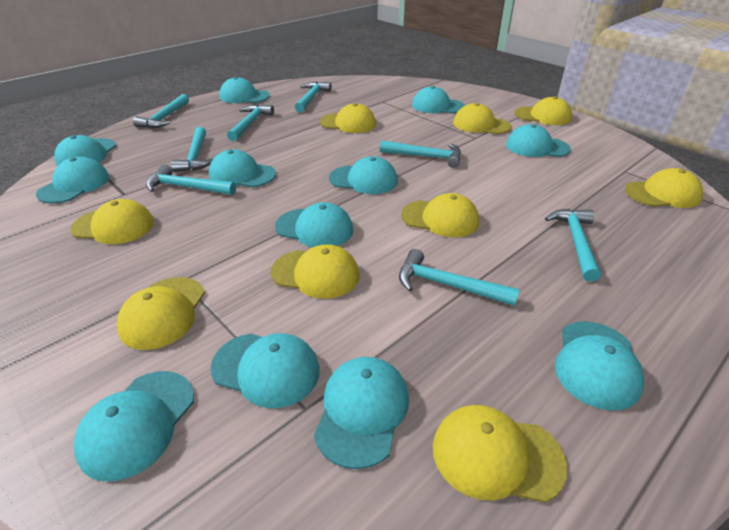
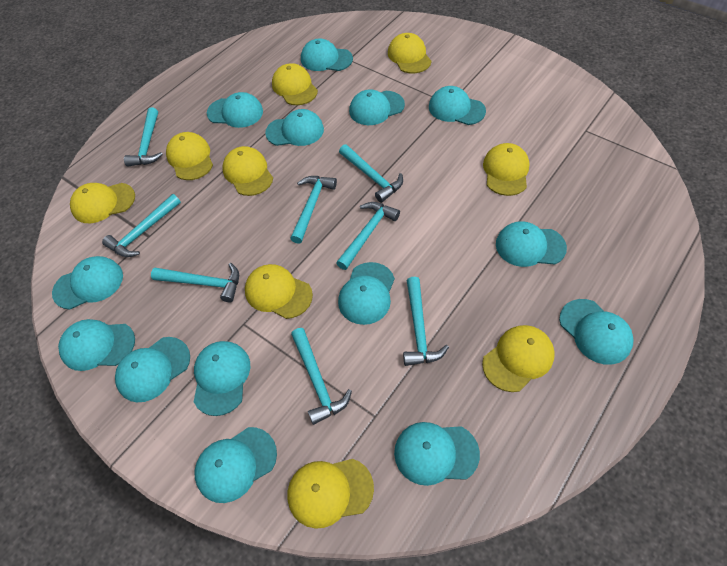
turquoise cap: [36,157,109,203] [54,135,116,166] [74,371,194,481] [209,149,276,187] [211,333,320,408] [219,77,270,103] [275,202,353,247] [314,357,409,469] [329,156,398,194] [412,86,465,113] [506,124,571,157] [555,321,644,411] = 12 -> [52,256,123,309] [58,319,135,371] [115,337,190,402] [194,341,250,416] [195,427,277,503] [207,92,263,128] [265,109,324,146] [301,38,353,71] [338,262,395,325] [349,89,405,125] [394,422,480,486] [429,86,486,125] [496,221,567,267] [559,299,634,365] = 14

